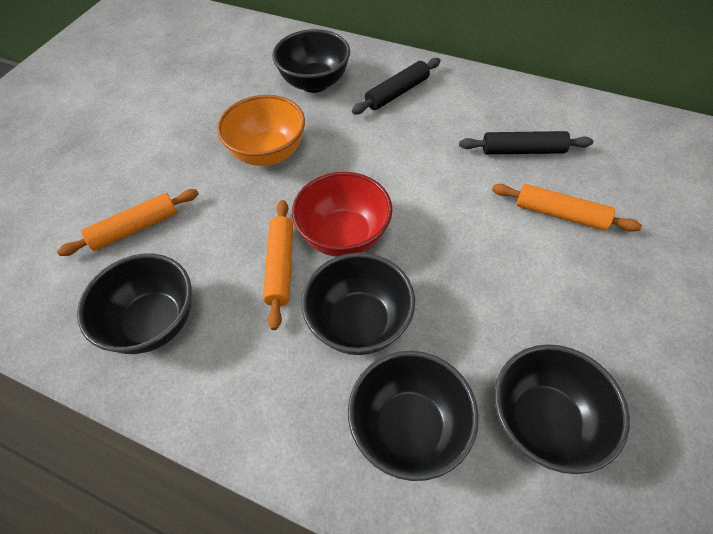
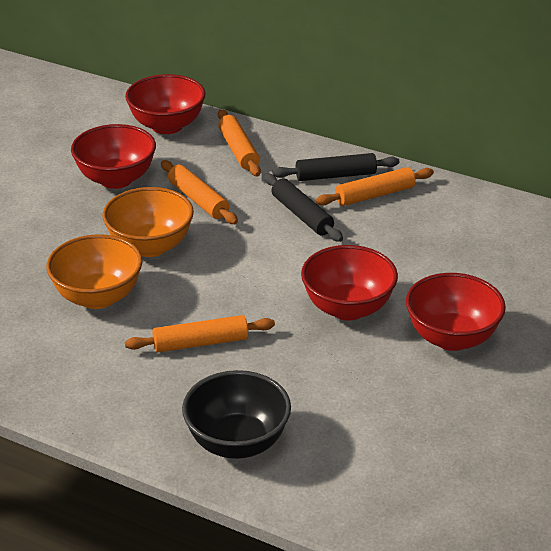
black bowl: [77,254,192,354] [272,29,350,93] [301,253,415,355] [348,351,479,481] [495,344,630,474] = 5 -> [182,370,291,459] = 1
orange bowl: [217,95,305,166] = 1 -> [46,234,143,309] [102,187,194,257] = 2
orange rolling pin: [57,189,199,256] [263,200,293,330] [492,184,642,232] = 3 -> [125,315,275,352] [161,160,238,224] [218,109,261,176] [315,167,434,206] = 4
red bowl: [292,172,392,257] = 1 -> [71,124,156,189] [125,74,206,134] [301,245,398,321] [406,273,506,351] = 4

